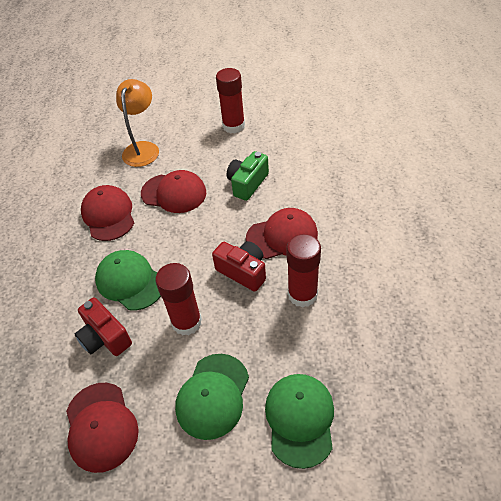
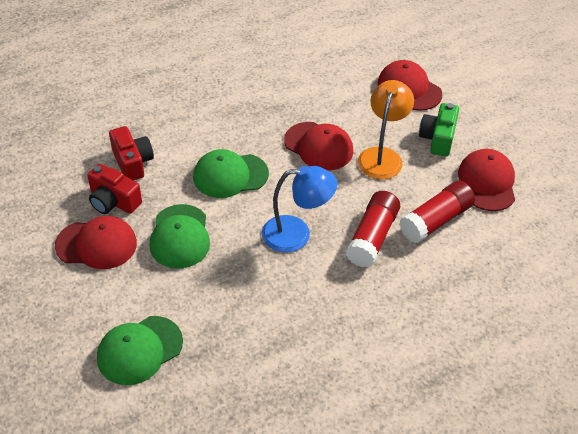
blue lamp: none = 0 -> [262,166,337,253] = 1
red glue stick: [155,263,202,336] [216,68,245,133] [286,234,321,308] = 3 -> [345,191,400,268] [399,181,475,243] = 2

